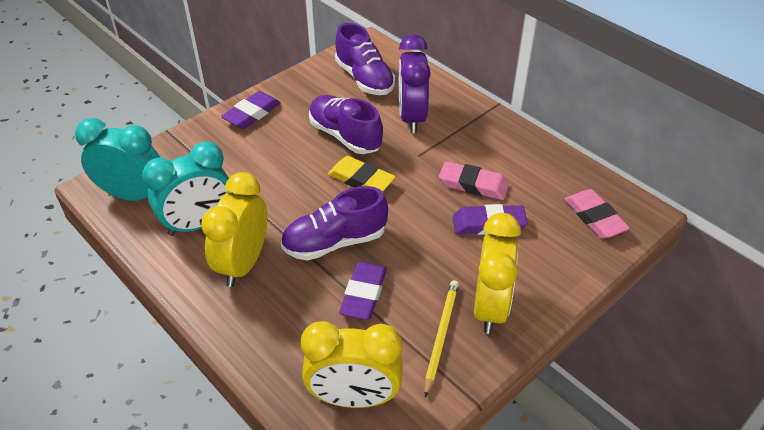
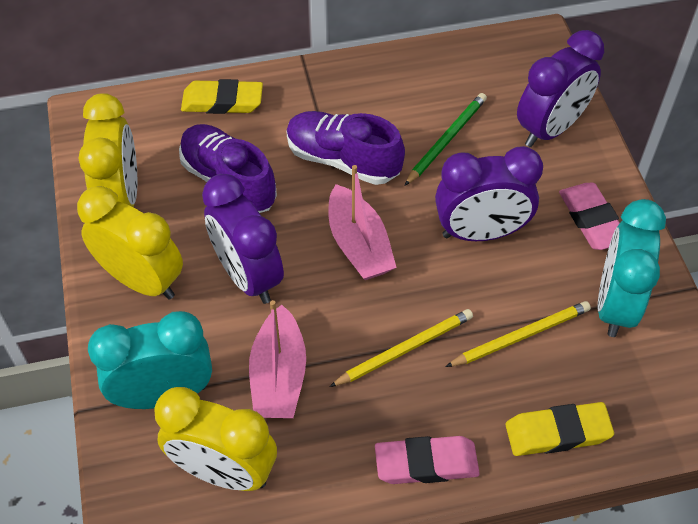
green pencil: none = 0 -> [404,93,487,186] = 1
pink boat: none = 0 -> [249,300,306,418] [329,165,397,280] = 2
purple clock: [399,34,431,133] = 1 -> [202,174,284,304] [435,146,543,241] [517,30,604,147] = 3
purple eraser: [221,91,281,129] [339,262,387,320] [453,204,528,235] = 3 -> none = 0
purple shoe: [281,186,388,261] [309,95,383,154] [335,23,395,95] = 3 -> [179,124,277,213] [286,111,405,185] = 2
yellow eraser: [328,156,396,192] = 1 -> [181,79,263,114] [506,402,614,456] = 2
yellow pencil: [424,280,459,398] = 1 -> [329,309,473,387] [445,301,591,367] = 2

